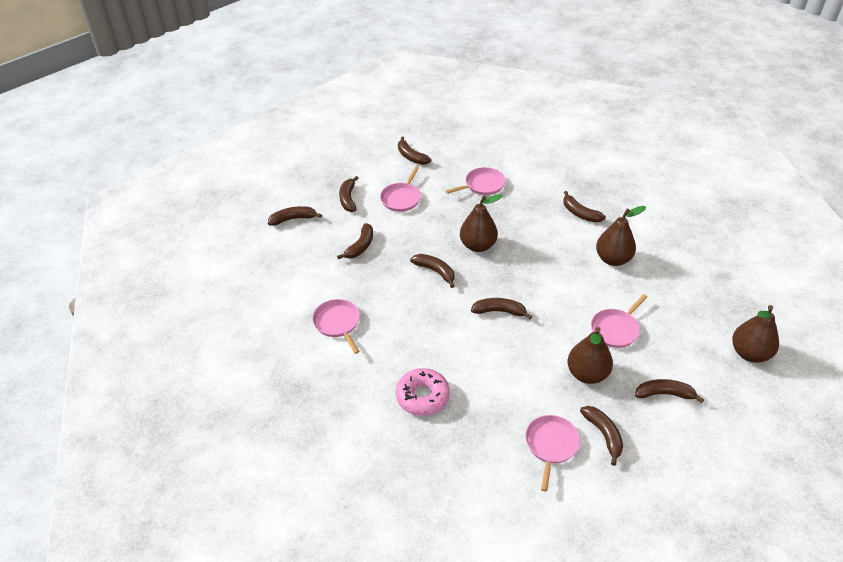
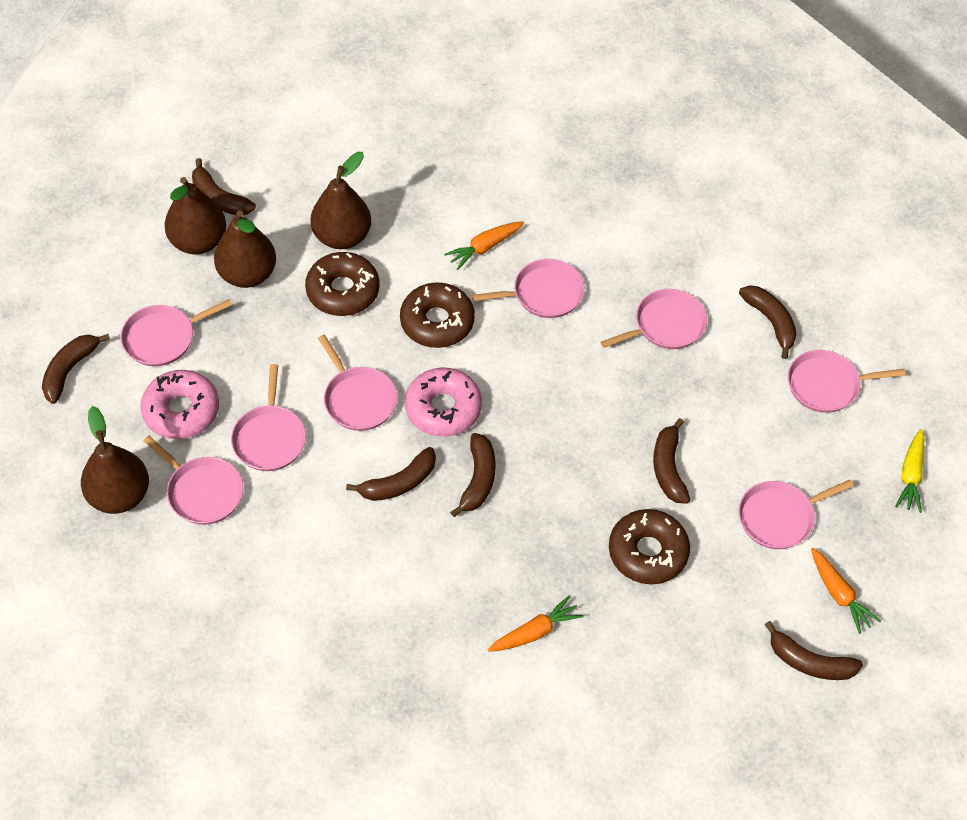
brown banana: [268,206,322,226] [337,223,373,259] [339,176,358,212] [398,136,431,165] [410,254,455,288] [471,298,532,319] [563,191,606,223] [580,406,623,466] [635,379,704,403] = 9 -> [42,334,110,404] [192,158,256,215] [346,447,436,501] [450,433,496,517] [653,418,690,504] [739,285,797,359] [765,621,863,680] = 7
brown donut: none = 0 -> [305,252,380,316] [400,282,475,348] [609,509,690,584] = 3
orange carrot: none = 0 -> [444,222,524,270] [488,595,583,652] [811,548,881,634] = 3
pink donut: [396,368,450,416] = 1 -> [141,370,219,439] [405,368,482,437] = 2
pink pan: [312,299,360,354] [380,166,421,212] [446,167,505,195] [525,415,580,491] [591,294,647,348] = 5 -> [120,299,232,366] [143,436,243,525] [231,364,306,471] [318,335,398,431] [472,259,585,318] [601,289,707,349] [738,480,854,549] [788,350,906,413] = 8
yellow carrot: none = 0 -> [895,429,924,513] = 1

